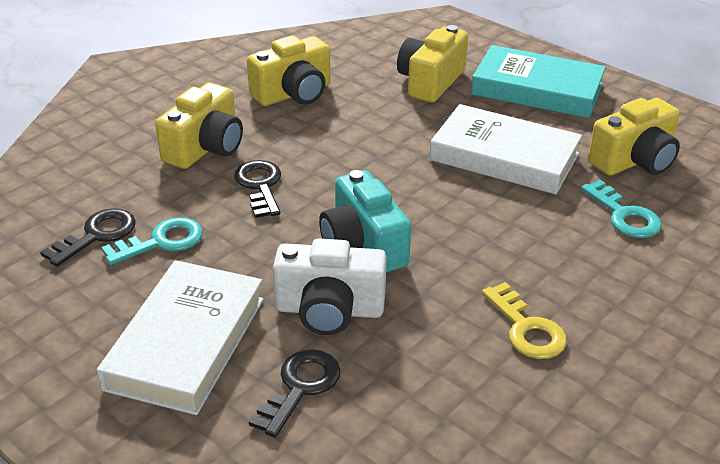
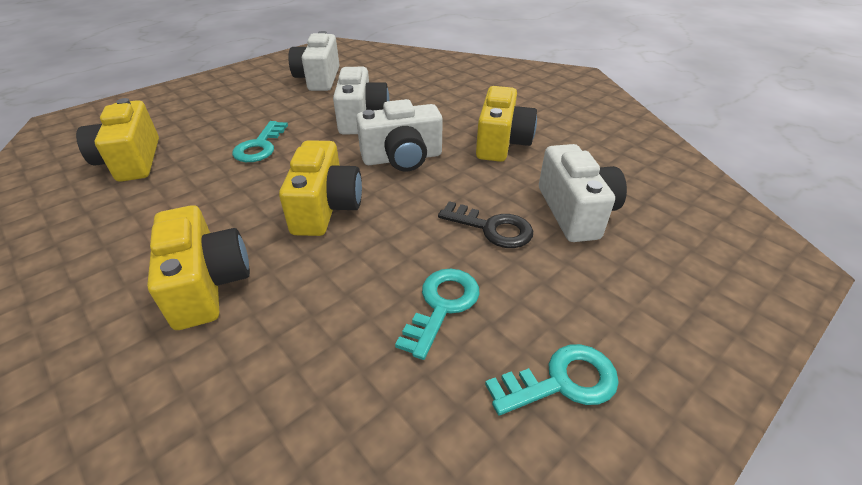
black key: [40,208,136,266] [234,160,281,218] [249,349,341,438] = 3 -> [438,201,533,248] = 1
turquoise book: [471,45,606,118] = 1 -> none = 0
turquoise camera: [319,170,411,273] = 1 -> none = 0
turquoise key: [101,217,203,265] [581,180,662,238] = 2 -> [232,121,288,162] [395,269,480,360] [485,344,619,415] = 3
white book: [97,260,264,415] [430,104,582,194] = 2 -> none = 0
white camera: [273,238,387,335] = 1 -> [288,31,339,91] [333,67,390,134] [356,99,443,171] [539,144,627,242] = 4
yellow key: [482,282,567,359] = 1 -> none = 0

